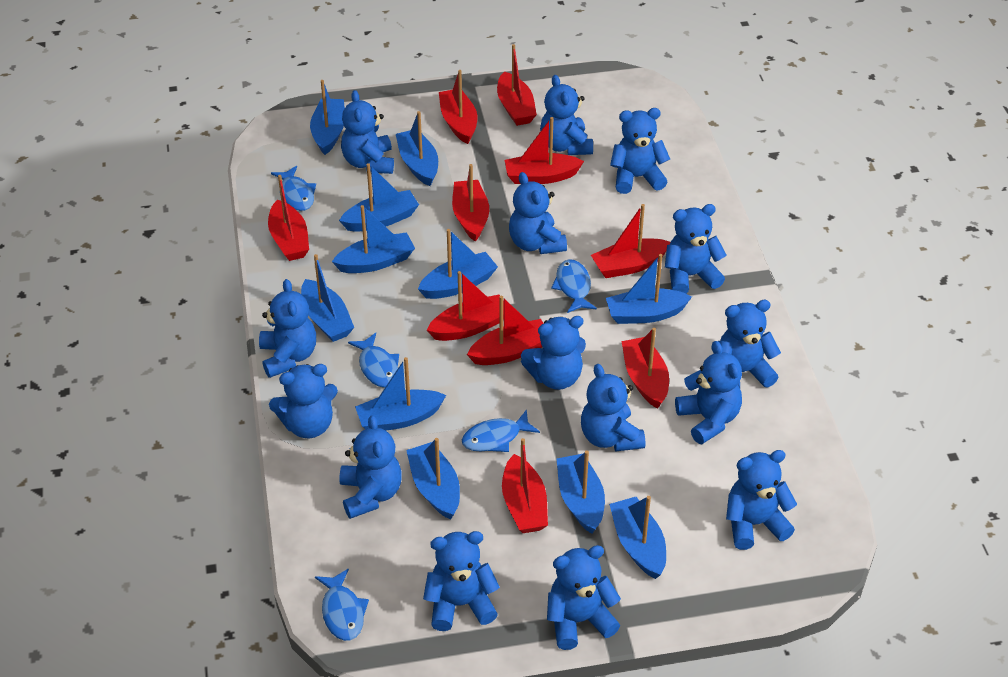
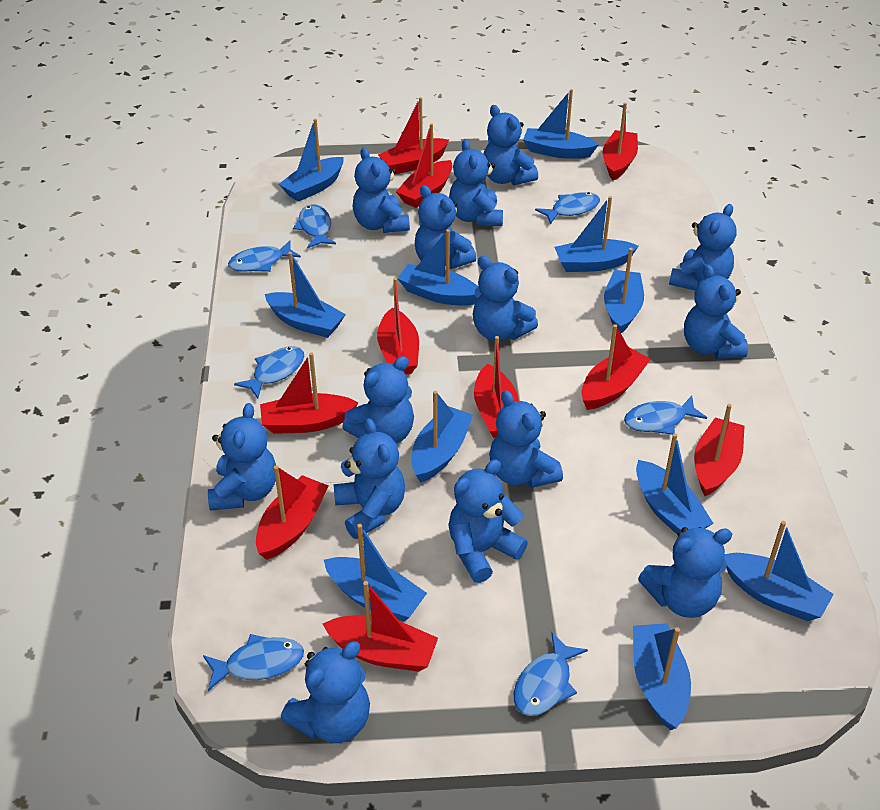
blue fish: [271,166,316,211] [315,568,369,641] [348,333,399,388] [462,409,540,452] [551,259,597,313] = 5 -> [203,634,304,691] [228,240,301,272] [234,346,304,399] [293,204,336,248] [514,632,588,716] [535,192,600,225] [624,396,707,435] = 7
blue teddy bear: [259,279,316,378] [269,364,338,438] [339,415,402,519] [341,90,394,174] [423,531,500,631] [509,172,567,254] [521,316,586,390] [540,75,593,155] [547,545,621,650] [581,364,645,451] [610,108,670,194] [665,204,727,294] [675,341,742,444] [718,300,781,388] [726,450,797,550] = 15 -> [208,403,276,511] [281,641,370,743] [334,418,405,539] [342,356,414,444] [353,147,410,233] [415,185,476,269] [448,459,528,583] [449,139,503,226] [473,256,538,341] [484,105,538,186] [489,390,563,488] [638,527,732,618] [669,204,737,290] [684,265,748,359] = 14

